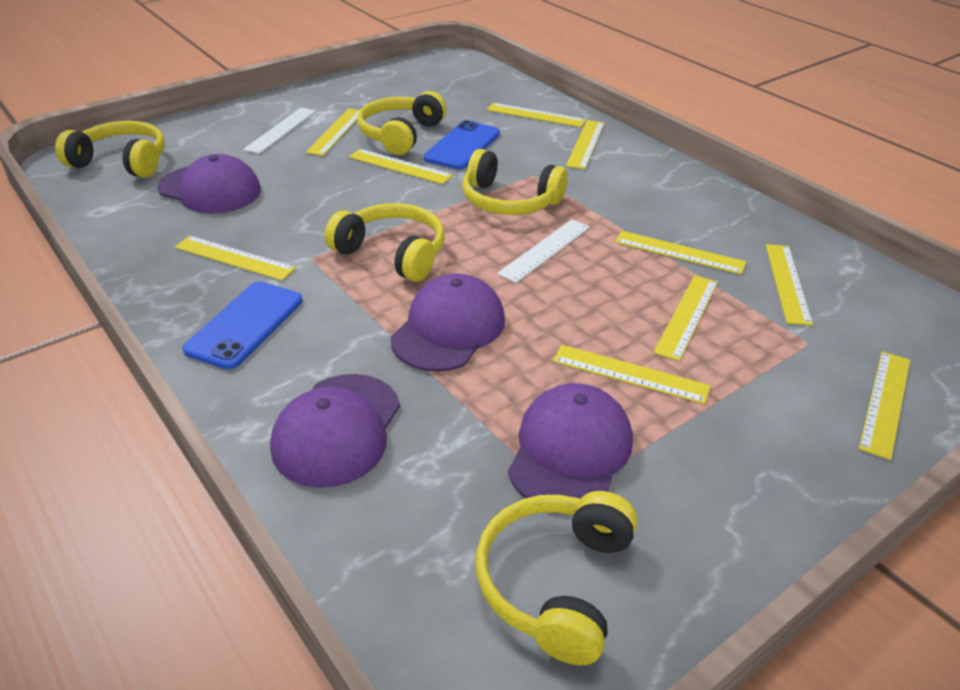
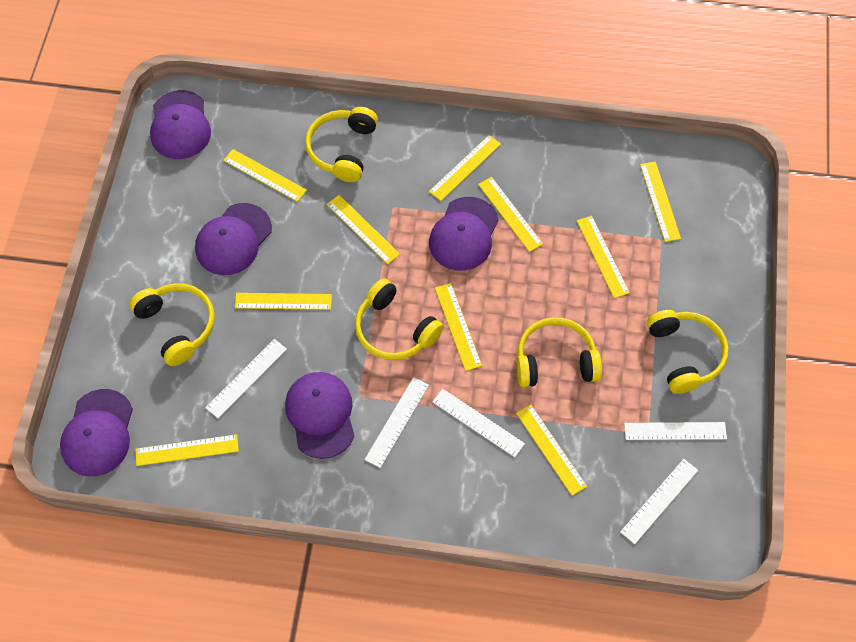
blue phone: [182,281,302,370] [424,120,500,170] = 2 -> none = 0
purple cap: [158,154,261,213] [270,374,400,488] [390,274,505,372] [508,383,633,499] = 4 -> [60,389,133,477] [150,90,211,159] [195,203,272,275] [285,372,354,459] [429,197,499,271] = 5
white ruler: [243,108,316,154] [497,219,590,283] = 2 -> [205,339,287,418] [365,377,429,468] [432,389,525,457] [620,459,698,544] [624,422,727,440] = 5

